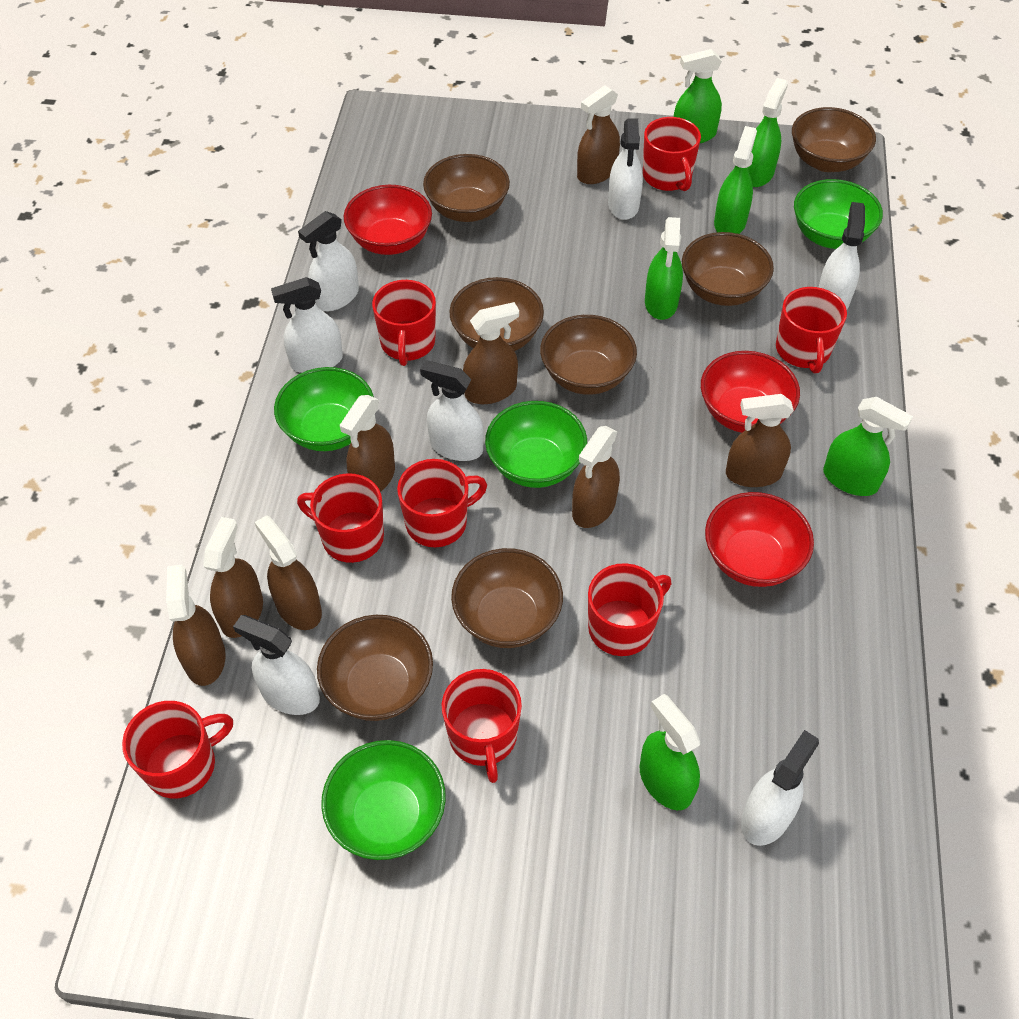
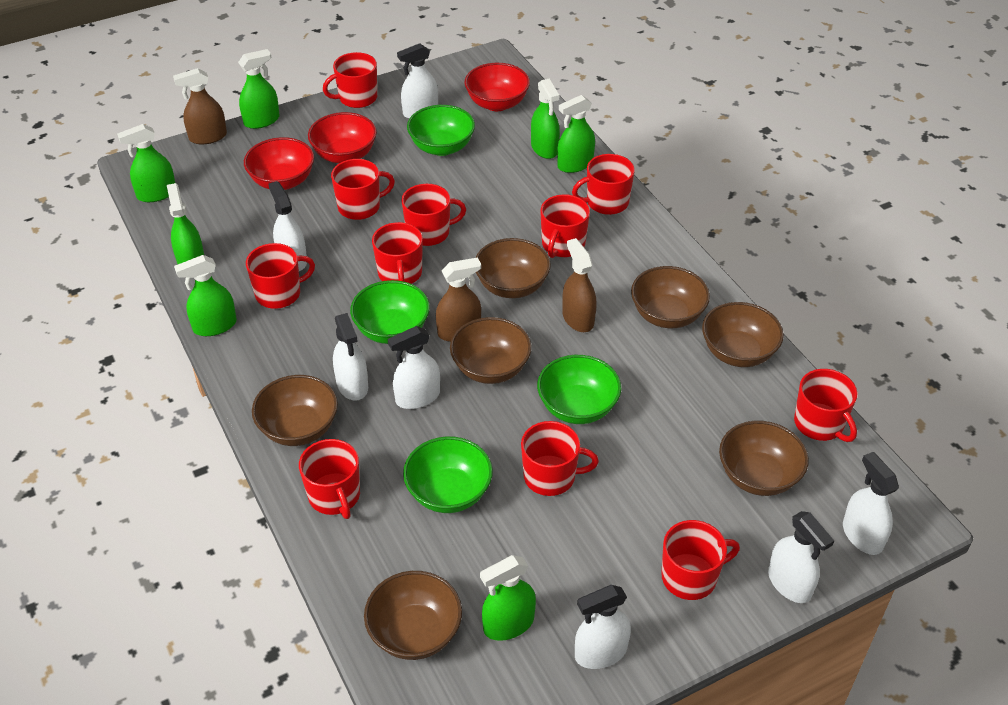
brown spray bottle: [166,564,226,686] [203,517,263,638] [254,515,322,630] [340,395,395,492] [463,302,519,404] [572,426,620,528] [577,85,620,184] [726,394,794,487] = 8 -> [173,68,227,144] [436,257,481,342] [562,238,597,332] = 3
green spray bottle: [640,694,700,810] [645,217,683,320] [674,49,722,143] [714,126,757,234] [748,78,788,187] [823,397,913,496] = 6 -> [117,124,175,202] [167,183,204,265] [174,255,237,336] [238,49,280,129] [480,555,536,641] [531,79,560,159] [557,95,595,173] = 7
red mug: [122,701,233,798] [297,473,384,563] [372,280,436,366] [397,459,487,547] [442,669,522,783] [588,563,671,656] [643,117,701,191] [776,287,847,373] = 8 -> [246,243,315,309] [299,439,360,519] [323,52,377,108] [331,159,395,220] [372,222,423,284] [401,184,466,246] [521,421,599,496] [540,194,590,258] [572,154,635,215] [661,520,740,600] [794,369,857,442] = 11

